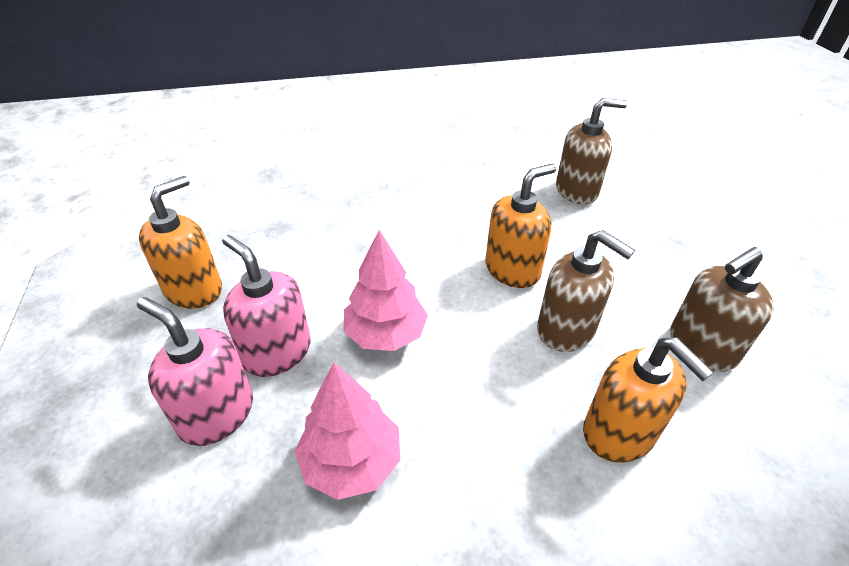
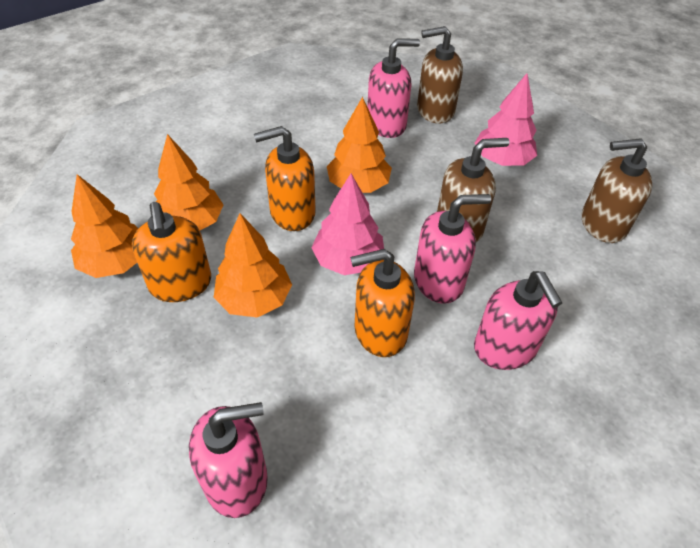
orange tree: none = 0 -> [71,174,138,278] [154,134,223,230] [214,213,292,318] [327,97,392,193] = 4
pink soap dispenser: [137,297,253,446] [222,235,311,377] = 2 -> [189,402,268,518] [367,38,420,138] [414,194,491,304] [474,271,563,370] = 4

